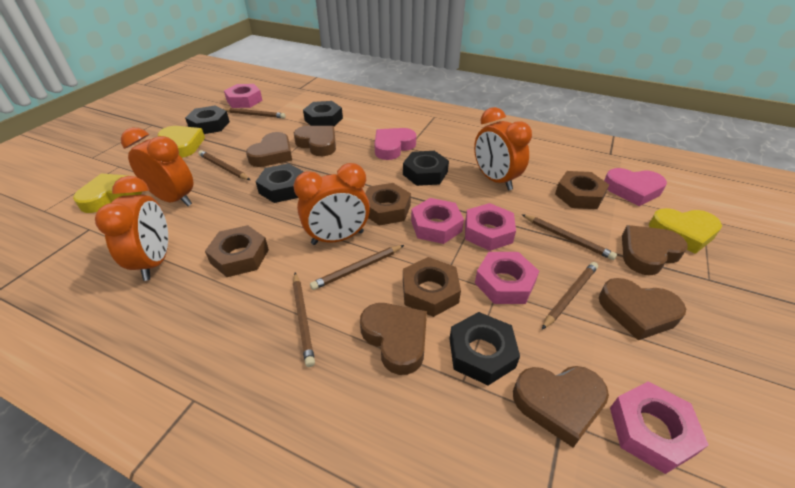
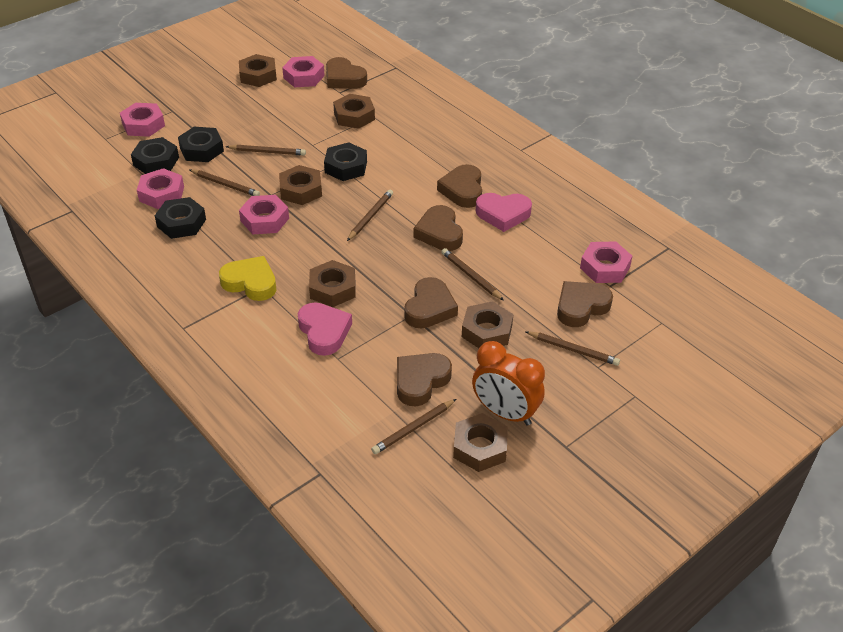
black nut: [185,106,230,134] [255,163,304,203] [303,101,343,126] [403,151,449,186] [450,312,520,385] = 5 -> [131,137,179,174] [155,197,206,239] [178,127,224,162] [324,142,367,181] = 4
brown nut: [205,225,269,277] [365,183,411,225] [403,257,461,317] [555,171,609,209] = 4 -> [239,54,277,87] [279,165,322,205] [309,260,356,307] [333,94,375,129] [453,413,508,472] [462,301,513,348] = 6
orange clock: [95,176,168,281] [121,127,194,206] [294,163,370,245] [474,107,532,190] = 4 -> [472,341,545,426] = 1
yellow heart: [73,173,142,213] [158,126,205,158] [649,208,722,254] = 3 -> [219,256,276,301] = 1

